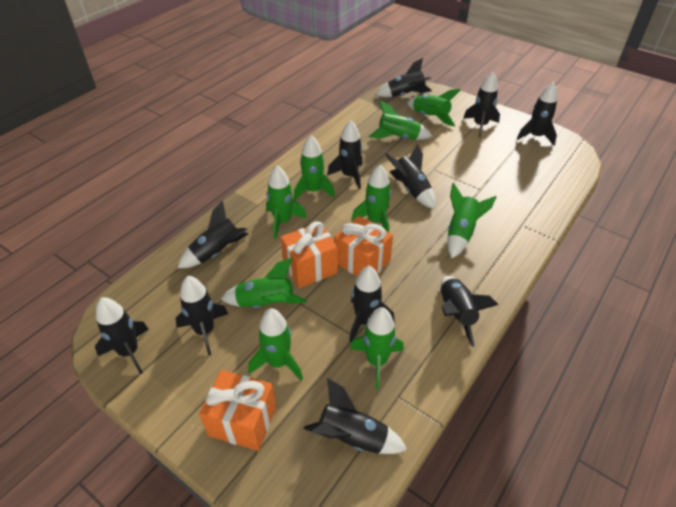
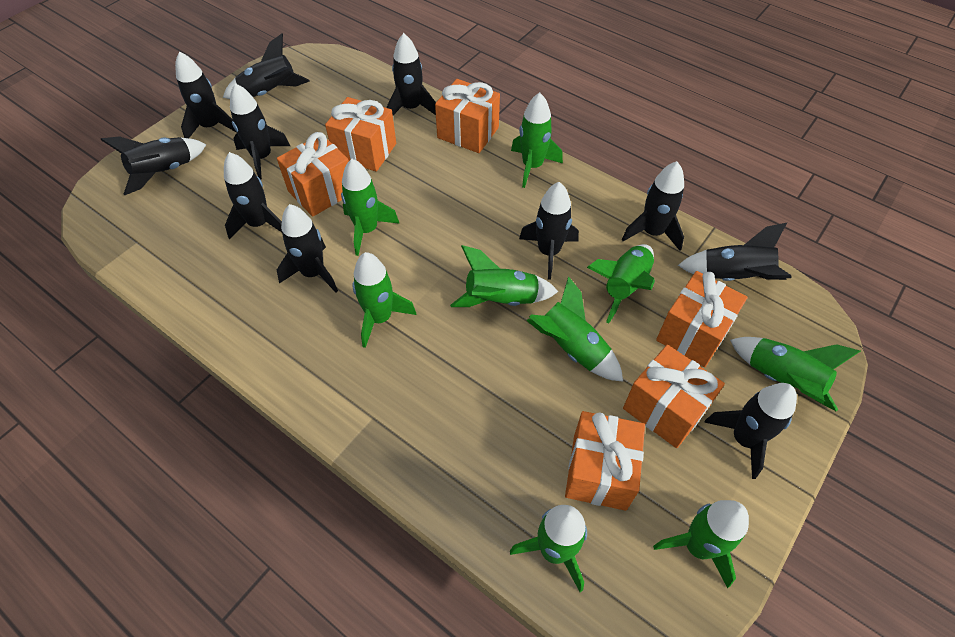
orange gift: [199,370,276,451] [281,221,338,288] [334,216,393,277] = 3 -> [277,132,349,217] [325,97,396,172] [435,79,500,153] [565,411,645,511] [623,345,725,448] [656,271,748,367] = 6

